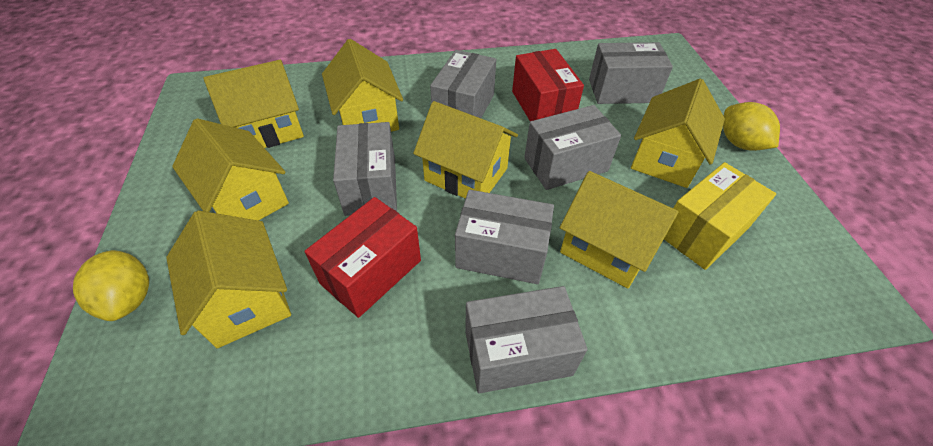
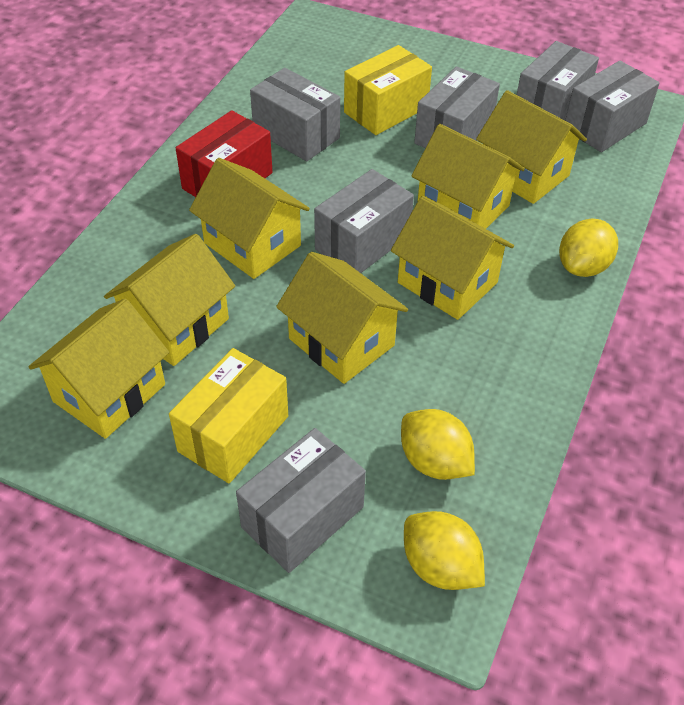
red box: [304,197,421,318] [512,49,584,121] = 2 -> [176,110,273,197] = 1
yellow box: [664,162,776,270] = 1 -> [169,348,288,483] [344,45,432,135] = 2
yellow lemon: [73,250,149,321] [723,102,780,151] = 2 -> [401,409,475,480] [404,511,485,590] [559,218,618,277] = 3

